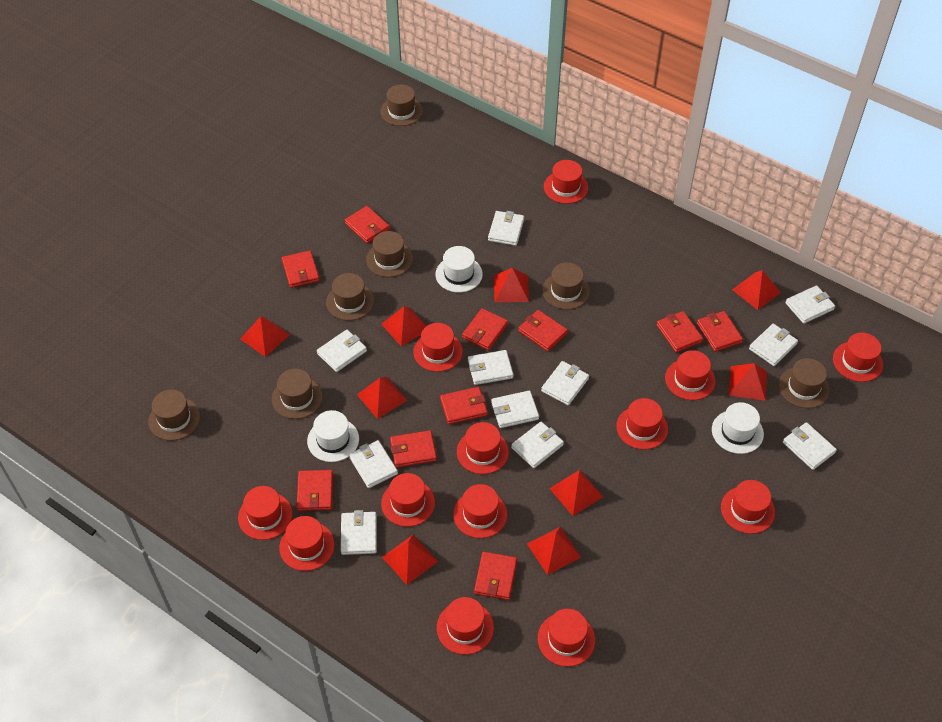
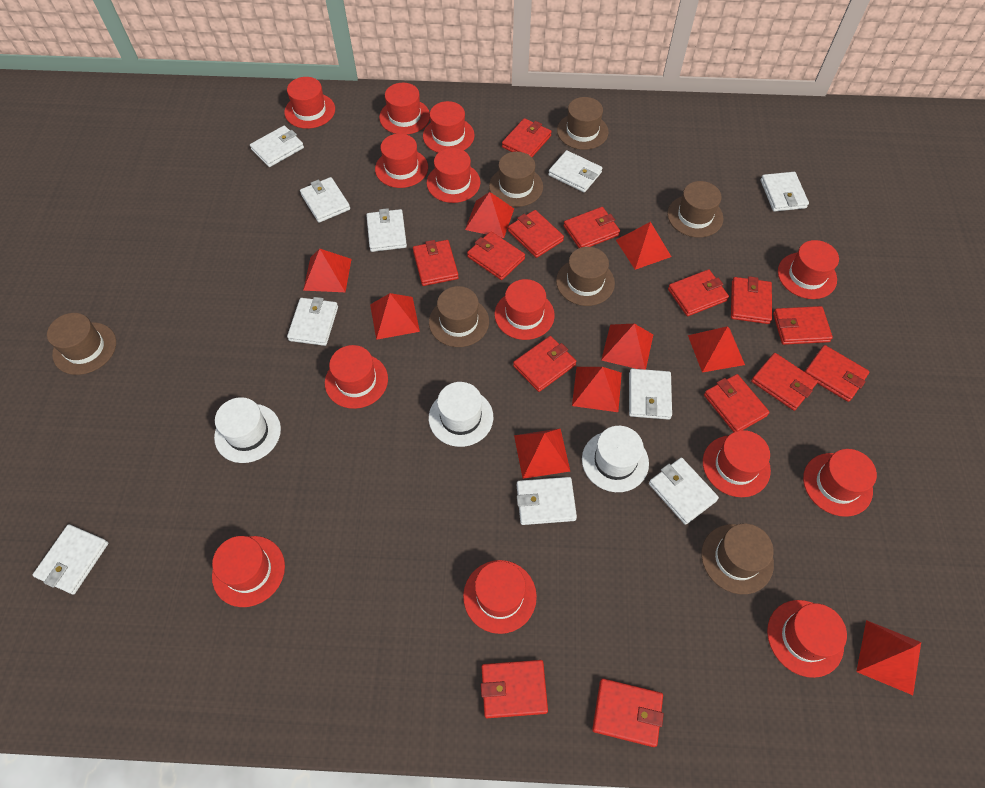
red wallet: [282,251,320,288] [297,470,333,511] [345,206,390,244] [390,430,437,468] [440,387,488,424] [462,308,508,350] [474,552,517,600] [518,310,568,351] [656,311,703,353] [697,311,743,352] = 10 -> [413,240,459,286] [467,231,525,280] [481,660,548,718] [502,118,552,157] [508,210,564,258] [513,336,576,392] [563,207,620,248] [592,678,664,747] [668,269,729,316] [704,374,770,432] [731,276,772,324] [751,353,818,411] [773,306,833,345] [805,345,870,402] = 14
white wallet: [317,330,367,372] [341,510,377,555] [349,440,398,488] [468,350,513,385] [488,211,524,246] [491,391,539,428] [511,422,564,468] [541,361,589,405] [749,324,798,366] [783,422,837,470] [785,285,835,324] = 11 -> [33,524,109,594] [250,126,304,167] [287,297,338,346] [300,177,350,223] [366,208,407,252] [517,477,577,525] [548,150,602,193] [629,369,672,420] [649,458,719,525] [760,172,809,212] = 10

